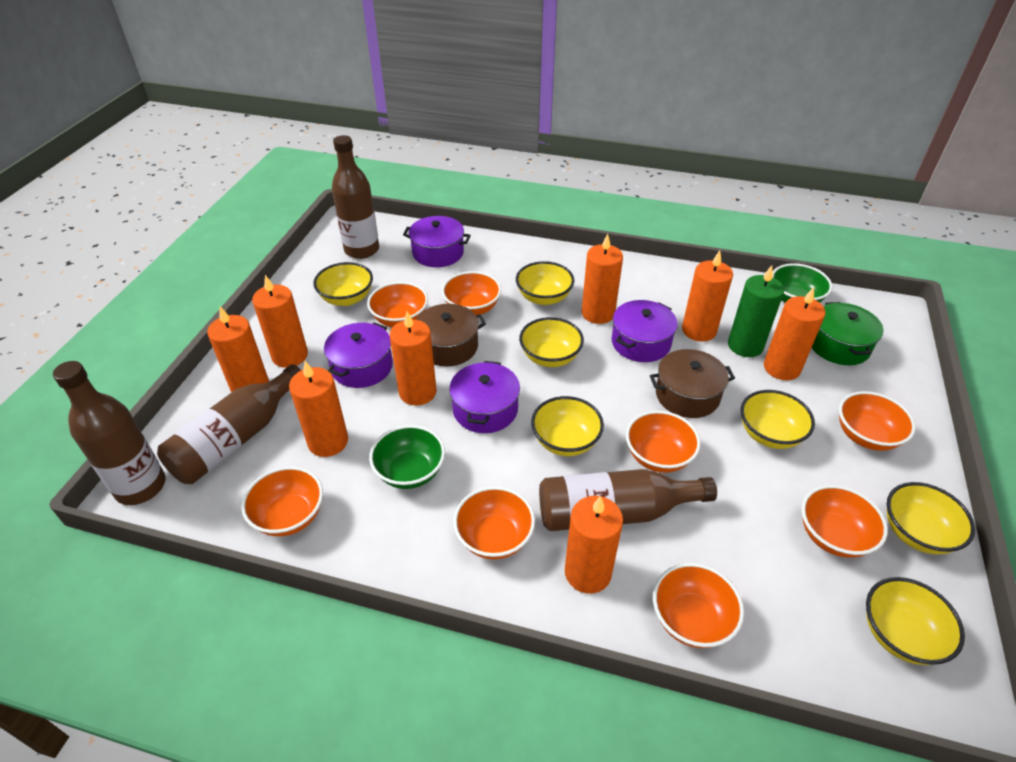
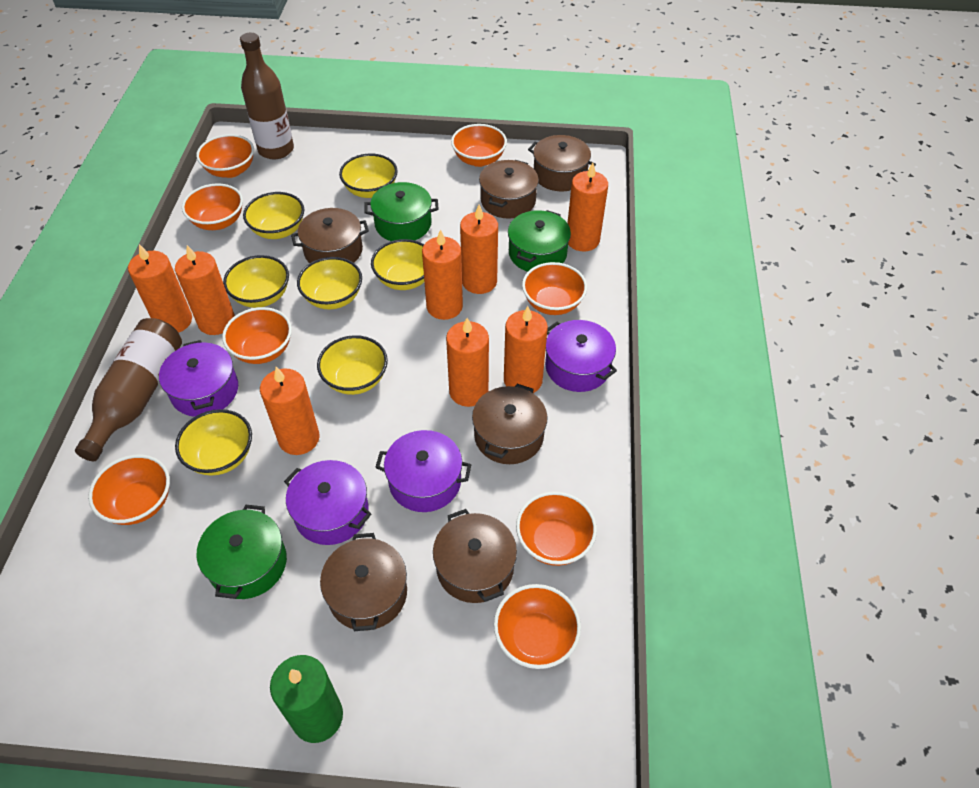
brown bottle: [53,361,166,505] [157,364,301,484] [332,135,379,259] [539,469,717,531] = 4 -> [75,318,182,461] [240,33,294,159] = 2
brown pot: [416,304,486,367] [650,349,735,418] = 2 -> [291,208,369,263] [320,533,407,631] [433,509,517,603] [472,384,547,464] [479,160,539,219] [528,135,596,191] = 6
green bowl: [369,425,445,489] [773,263,833,303] = 2 -> none = 0
green pot: [812,302,884,365] = 1 -> [197,504,287,599] [364,182,438,241] [508,210,571,272] = 3

